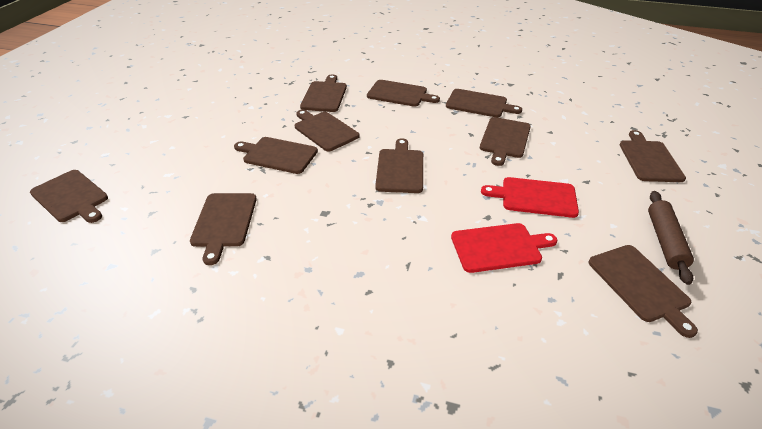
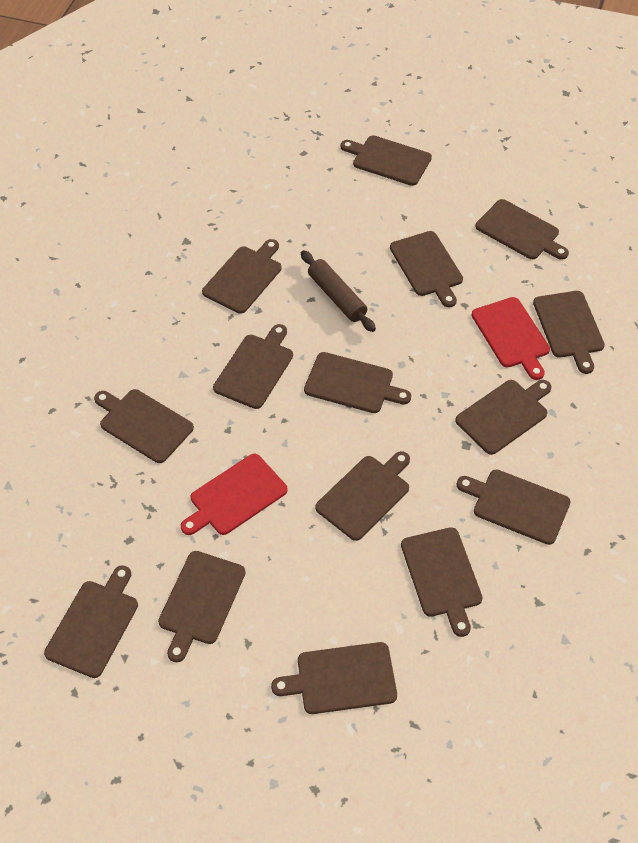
brown cutting board: [30,170,108,223] [190,193,257,265] [234,137,318,174] [295,110,360,152] [300,74,347,112] [367,80,440,107] [375,138,423,193] [446,89,522,118] [480,117,531,166] [589,245,698,338] [619,130,686,182] = 11 -> [44,565,138,678] [94,389,194,463] [158,551,246,662] [202,239,282,314] [213,324,293,409] [271,642,397,714] [304,352,411,413] [315,451,410,541] [340,135,432,186] [390,231,463,307] [401,527,482,637] [455,380,551,455] [456,469,571,545] [475,199,569,260] [533,291,605,374] = 15

